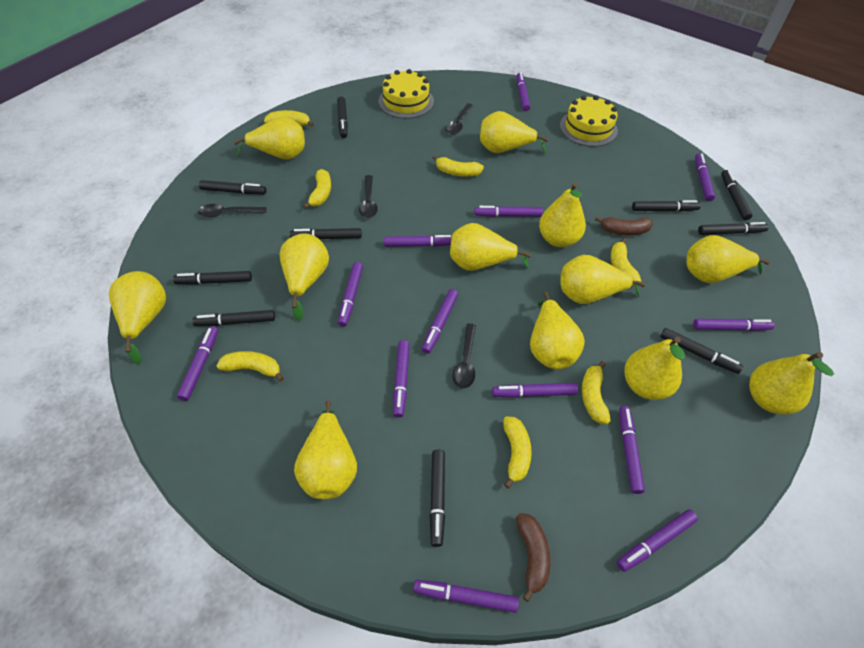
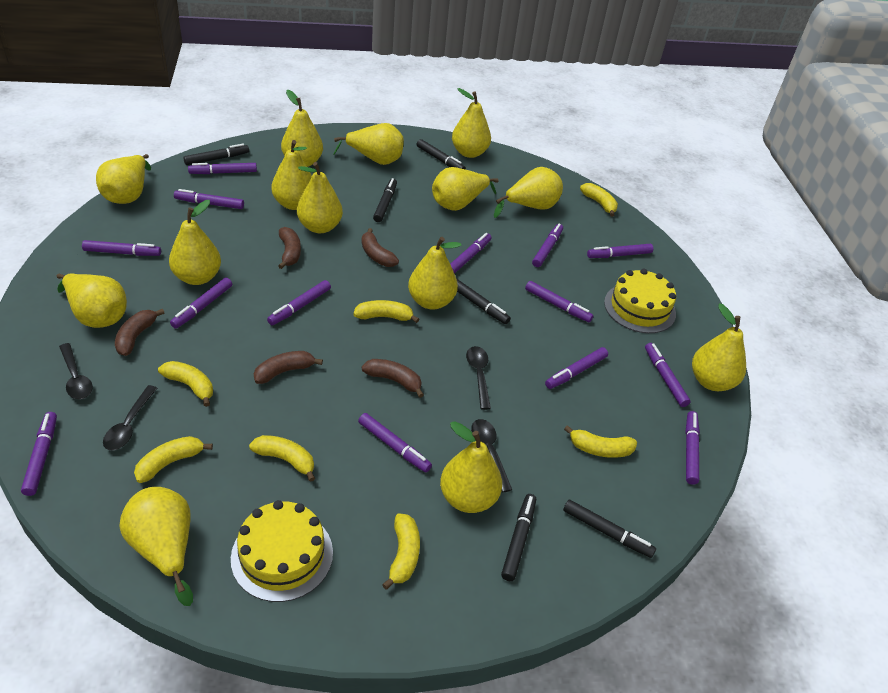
black marker: [173,271,252,285] [193,310,275,326] [199,180,267,194] [290,228,362,239] [337,97,348,138] [430,450,445,547] [632,200,701,211] [660,328,743,374] [698,222,769,235] [721,170,752,220] = 10 -> [183,144,249,165] [373,178,397,222] [417,139,466,169] [456,278,511,324] [501,494,536,581] [563,500,656,558] = 6
brown banana: [516,513,550,602] [595,216,653,235] = 2 -> [115,309,165,356] [254,351,323,384] [278,227,301,269] [362,228,399,267] [362,359,424,398] = 5
purple marker: [177,326,218,401] [338,262,363,327] [384,235,452,247] [393,340,410,418] [413,580,519,613] [422,289,458,354] [474,206,543,217] [492,383,578,398] [516,72,530,111] [617,509,698,572] [619,406,645,494] [693,319,775,331] [695,153,715,201] = 13 -> [21,412,57,496] [82,240,161,256] [170,277,232,329] [174,189,244,209] [188,163,257,174] [267,280,331,325] [358,413,432,472] [451,233,492,274] [525,281,593,322] [532,224,563,267] [545,347,608,389] [587,244,653,258] [645,343,691,407] [685,411,700,485] = 14
yellow pear: [109,271,166,365] [233,117,305,159] [279,233,329,321] [294,400,357,499] [450,223,531,271] [480,111,549,153] [530,292,585,369] [539,182,586,247] [560,255,646,304] [624,337,685,400] [686,235,770,283] [749,352,834,415] = 12 -> [57,273,127,328] [96,154,151,204] [119,487,193,606] [169,200,221,285] [272,140,312,210] [281,90,323,167] [297,162,343,233] [333,123,404,165] [408,237,462,310] [432,167,499,211] [440,421,502,513] [452,88,491,158] [494,167,563,218] [692,303,746,391] = 14

